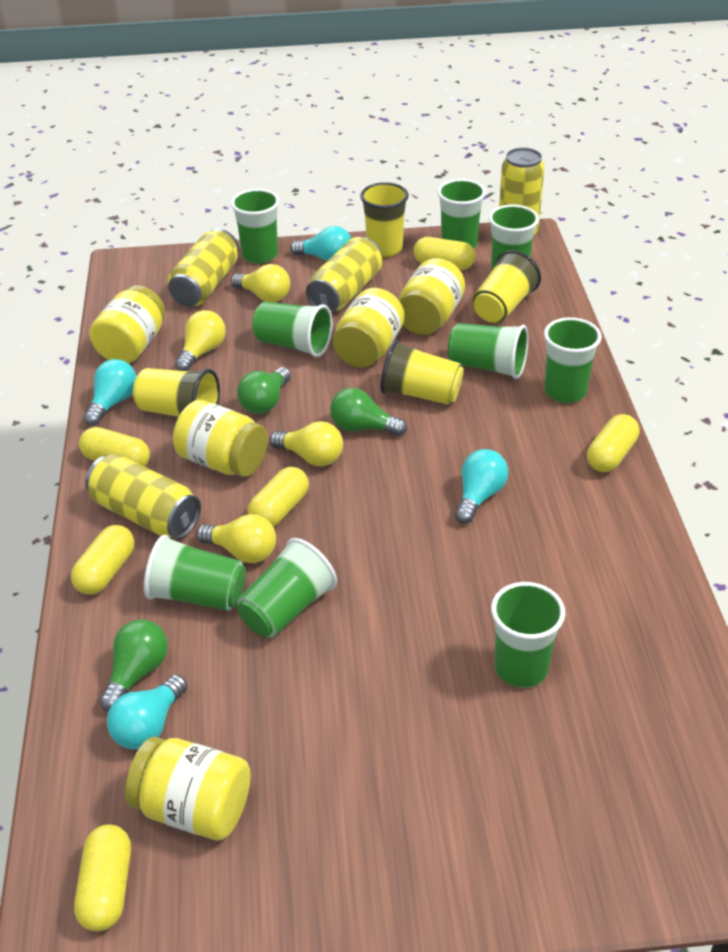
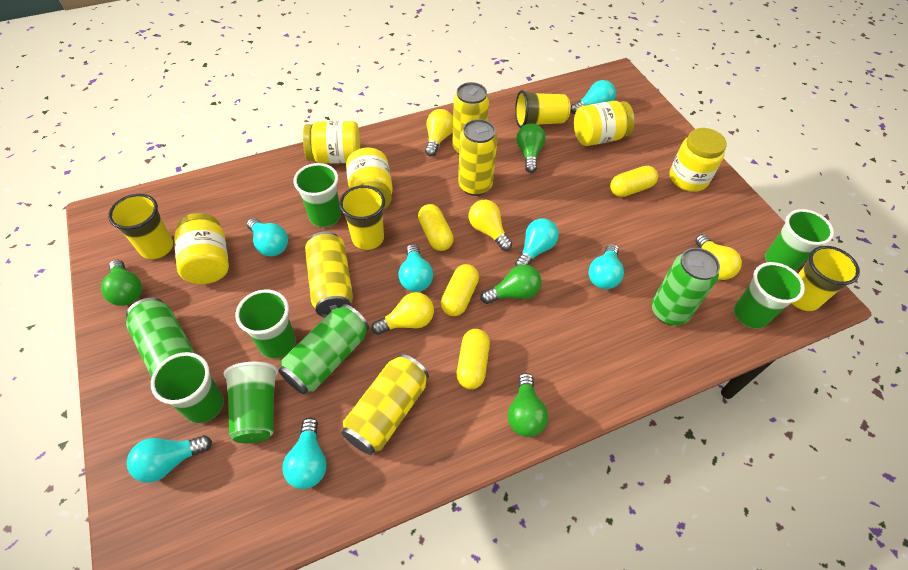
green can: none = 0 -> [126,298,196,378] [279,304,369,394] [652,248,720,325] = 3
green cup: [144,535,246,611] [231,189,279,264] [237,538,337,638] [252,302,333,357] [437,179,486,249] [448,323,528,379] [489,204,539,272] [491,582,565,688] [544,317,602,403] = 9 -> [151,352,224,423] [223,362,278,443] [235,289,296,358] [294,163,341,227] [734,262,805,329] [765,209,834,271] = 6
green light bulb: [99,619,168,711] [237,367,291,414] [330,388,407,436] = 3 -> [101,259,142,306] [480,264,541,304] [508,373,548,437] [517,123,546,173] = 4
turquoise light bulb: [84,359,136,426] [107,674,187,749] [290,226,351,261] [455,449,508,524] = 4 -> [127,435,212,483] [247,218,288,257] [282,418,327,489] [398,244,433,292] [515,218,559,266] [570,80,616,114] [588,244,624,289] = 7
yellow capsule: [71,525,134,595] [74,824,131,931] [79,427,150,467] [247,467,309,527] [413,237,475,270] [587,414,639,472] = 6 -> [418,204,454,251] [441,264,479,316] [456,329,490,389] [610,166,658,197] = 4

